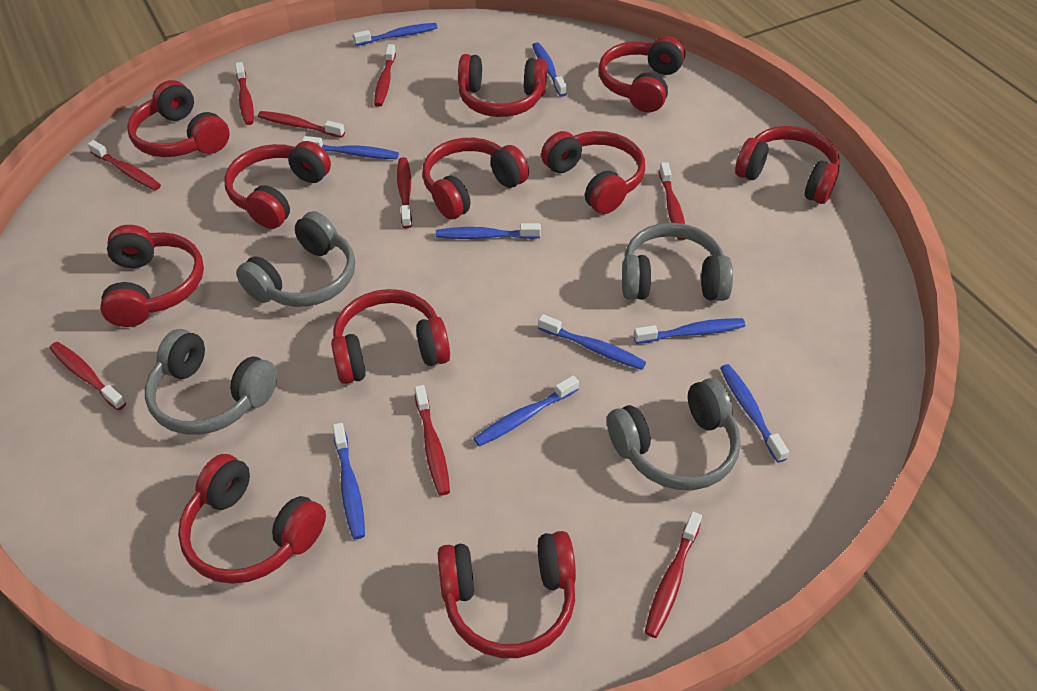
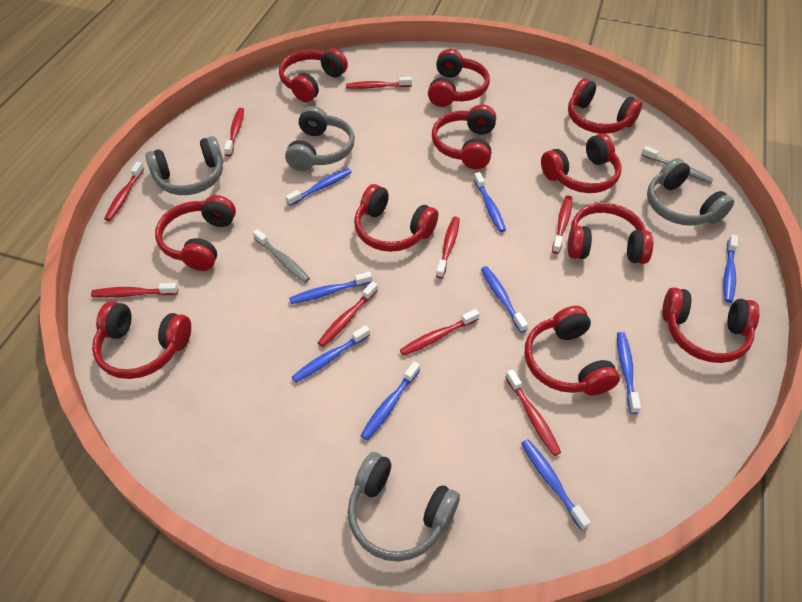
grey toothbrush: none = 0 -> [253,229,310,283] [641,146,714,184] = 2

